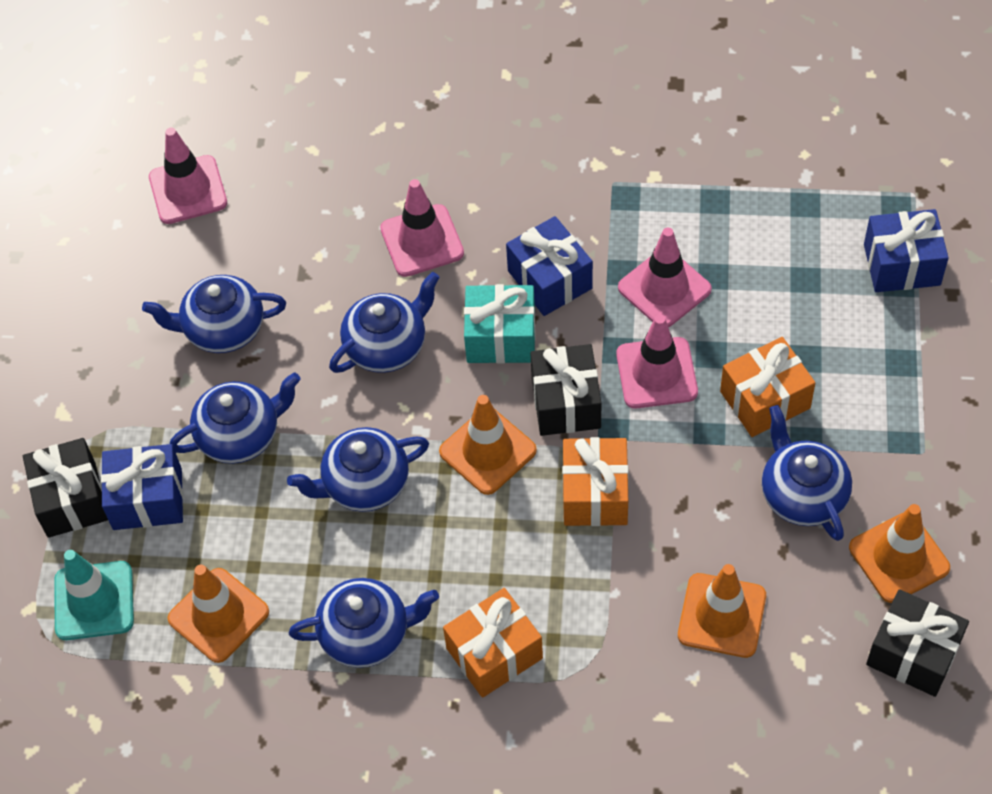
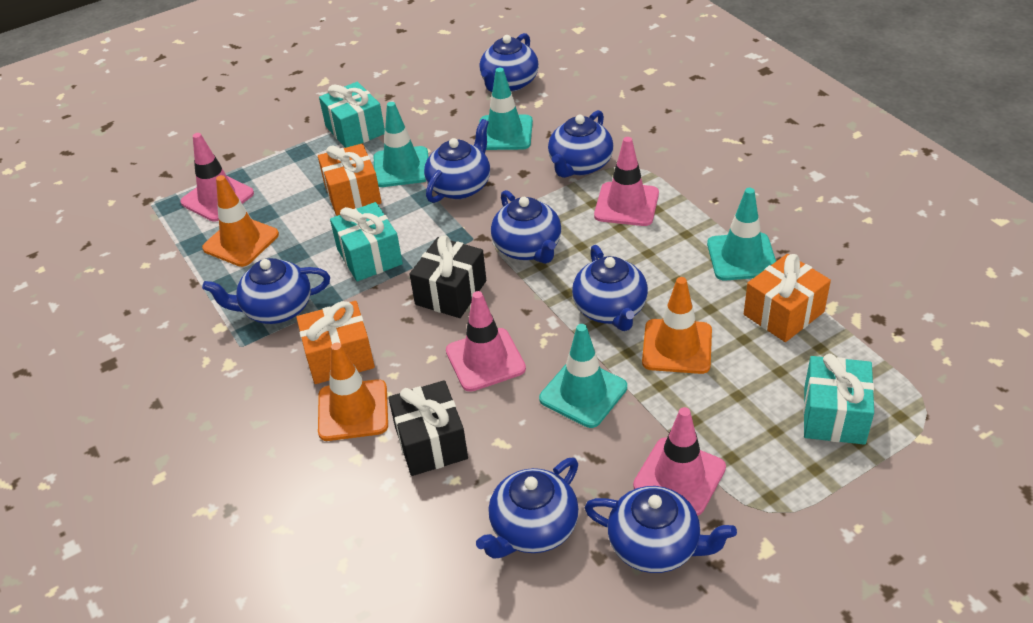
black gift: [23,438,108,538] [530,344,601,436] [866,589,969,697] = 3 -> [388,380,468,476] [410,235,486,318] = 2
blue gift: [101,444,183,530] [506,216,593,316] [864,209,949,292] = 3 -> none = 0
blue teapot: [142,275,286,353] [170,372,301,464] [287,427,429,512] [289,578,439,668] [329,272,440,373] [762,405,852,541] = 6 -> [202,258,330,324] [424,119,490,203] [476,458,579,559] [479,33,539,92] [491,190,561,264] [548,110,613,178] [572,245,648,331] [585,486,737,573] = 8
orange traffic cone: [168,565,269,663] [439,395,537,495] [678,564,766,658] [849,504,950,603] = 4 -> [202,175,279,267] [318,342,388,441] [642,277,712,374] = 3
turquoise gift: [464,284,536,363] = 1 -> [319,82,385,148] [330,202,403,282] [803,354,874,445] = 3
turquoise traffic cone: [54,550,134,640] = 1 -> [374,102,428,187] [479,68,533,150] [539,324,627,428] [707,188,776,281] = 4

